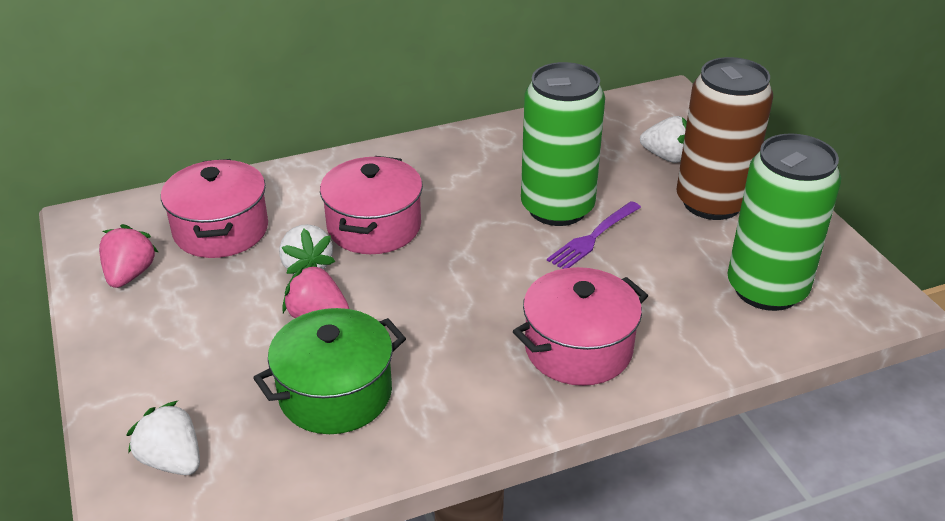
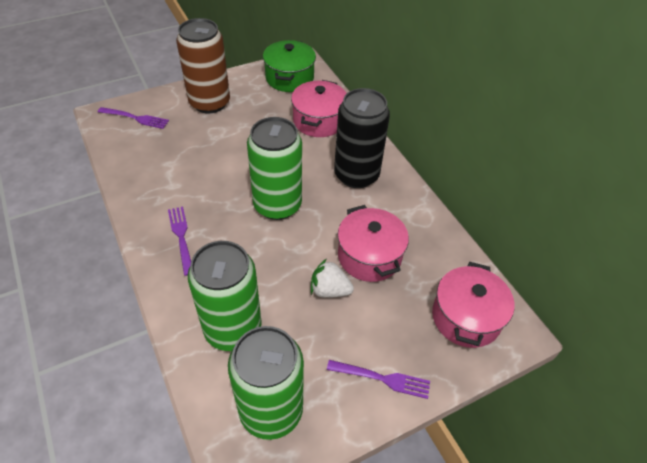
black can: none = 0 -> [334,88,390,188] = 1
green can: [521,62,605,226] [728,133,841,311] = 2 -> [188,241,262,351] [228,326,304,440] [247,117,302,220] = 3
pink strawberry: [99,224,158,288] [282,263,349,318] = 2 -> none = 0
purple fork: [547,201,641,269] = 1 -> [98,107,169,129] [168,206,191,276] [327,360,430,399] = 3
white strawberry: [127,401,200,475] [279,224,335,274] [640,116,687,163] = 3 -> [311,259,354,298] = 1

